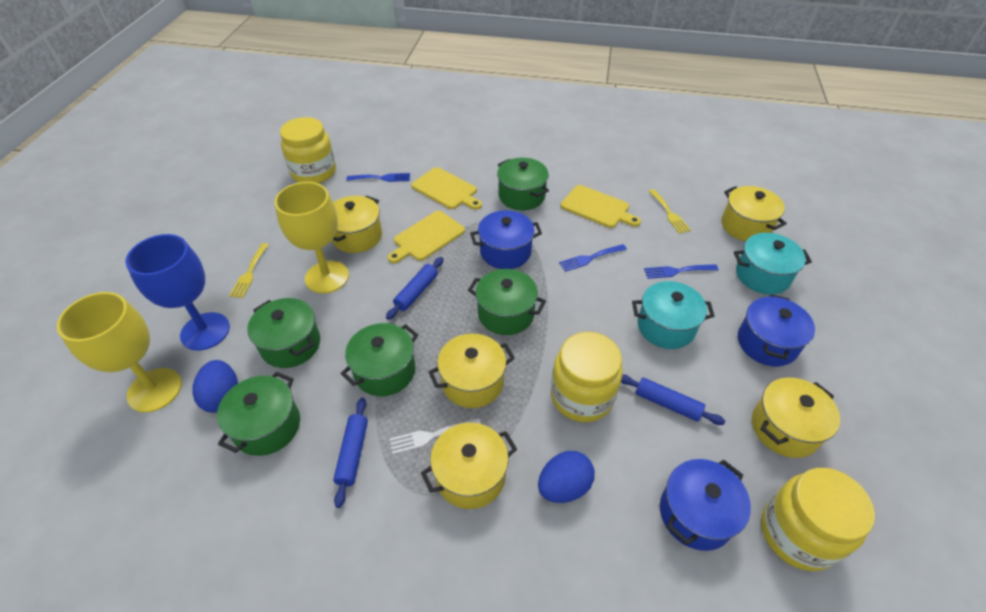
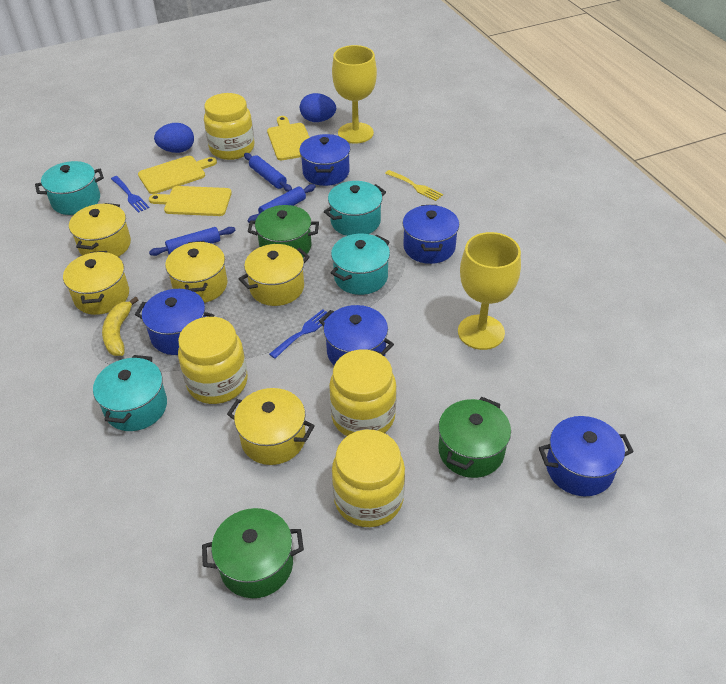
blue fork: [347,173,410,182] [559,244,627,272] [644,264,718,279] = 3 -> [111,176,149,213] [269,309,327,359] = 2
blue goblet: [125,234,230,351] = 1 -> none = 0
blue pot: [470,210,542,269] [660,459,751,551] [738,294,815,367] = 3 -> [135,289,214,355] [299,134,350,186] [319,305,394,365] [403,205,459,264] [539,416,634,496] = 5
green pot: [217,372,300,456] [247,298,320,368] [341,323,418,396] [468,269,546,335] [497,158,549,210] = 5 -> [202,508,304,598] [248,205,319,257] [438,397,511,478] = 3
turquoise pot: [632,281,715,349] [734,233,812,294] = 2 -> [35,161,104,215] [93,355,167,431] [324,181,386,236] [331,234,390,295] = 4
white fork: [390,418,481,454] = 1 -> none = 0
yellow banana: none = 0 -> [102,296,138,356] = 1
yellow fork: [229,243,269,298] [649,189,691,234] = 2 -> [385,170,443,201] = 1
yellow jar: [280,117,336,184] [551,332,623,422] [761,468,875,571] = 3 -> [178,317,248,404] [204,93,254,160] [329,349,397,436] [332,430,405,527] = 4

